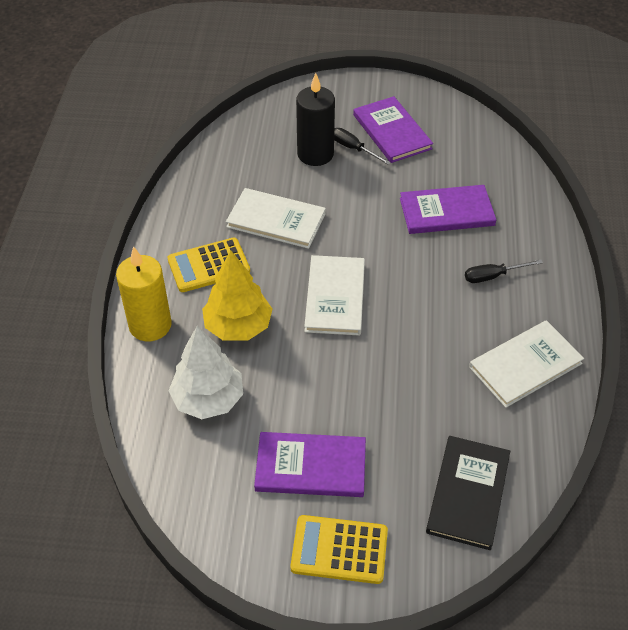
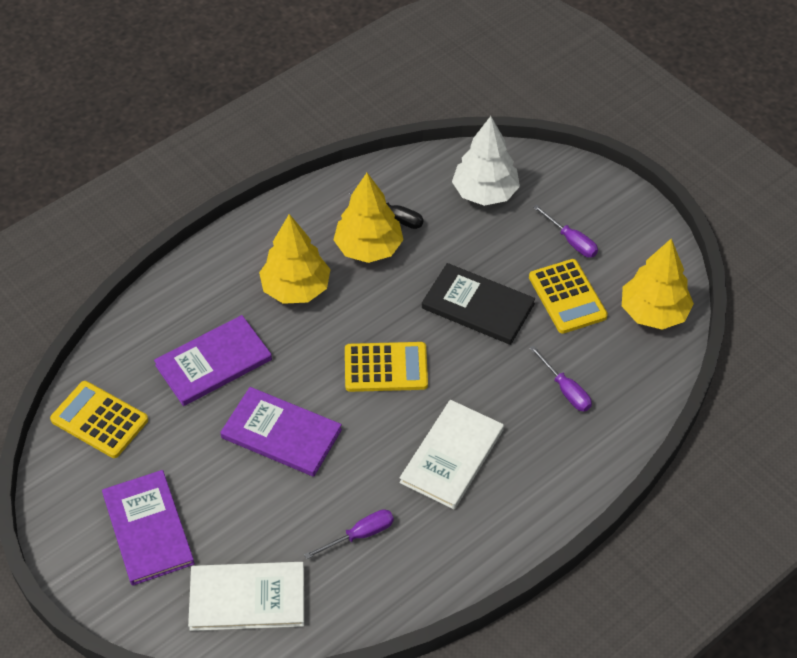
black candle: [296,73,335,166] = 1 -> none = 0
black screwdriver: [334,128,391,165] [465,259,543,283] = 2 -> [349,190,423,229] = 1
purple screwdriver: none = 0 -> [304,509,394,559] [529,346,592,412] [533,205,598,257] = 3
white book: [226,188,326,249] [304,255,365,336] [469,320,584,408] = 3 -> [188,562,304,631] [399,400,504,509] = 2
yellow calculator: [167,238,250,292] [290,515,388,584] = 2 -> [50,381,148,458] [345,342,428,392] [529,259,608,334] = 3
yellow candle: [116,246,172,341] = 1 -> none = 0
yellow tree: [202,250,272,341] = 1 -> [259,214,331,304] [333,173,404,263] [622,239,694,330] = 3

